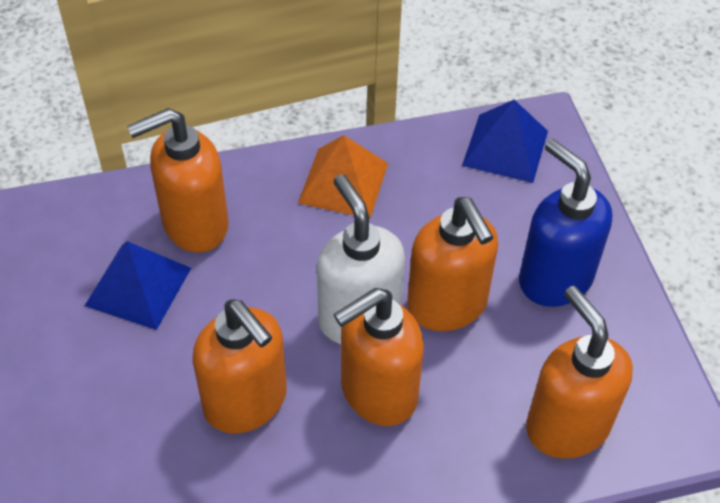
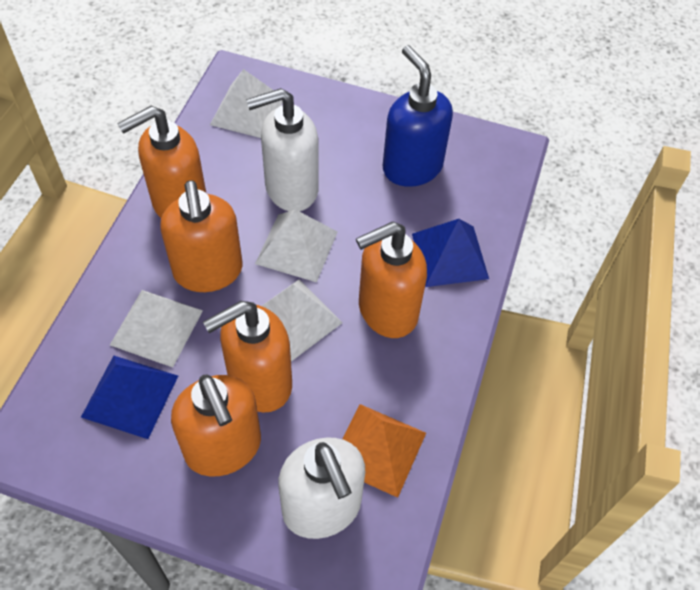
white pyramid: none = 0 -> [110,290,203,367] [210,69,283,138] [255,209,338,283] [262,279,343,362] = 4
white soap dispenser: [317,174,405,344] = 1 -> [246,88,319,211] [278,438,365,539] = 2

